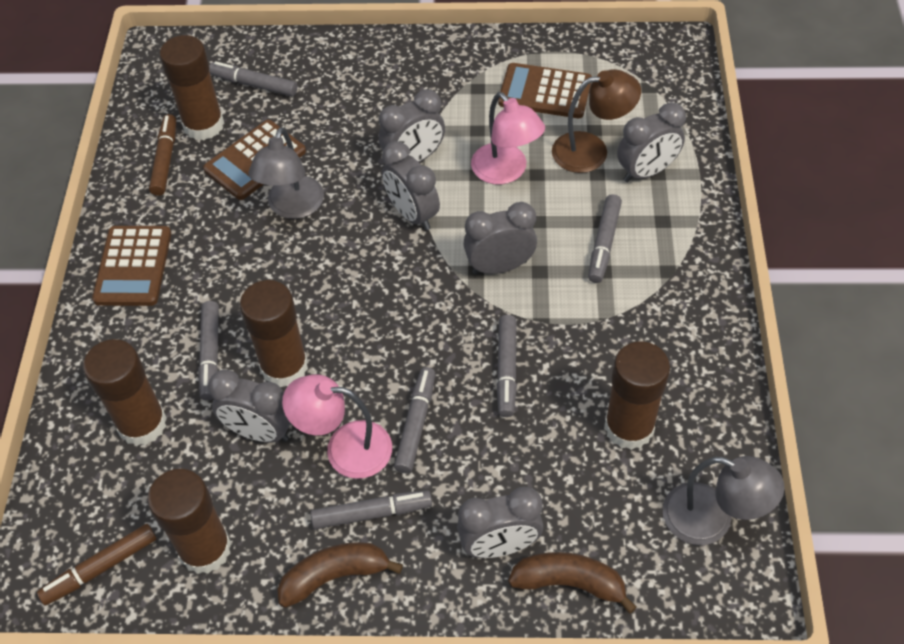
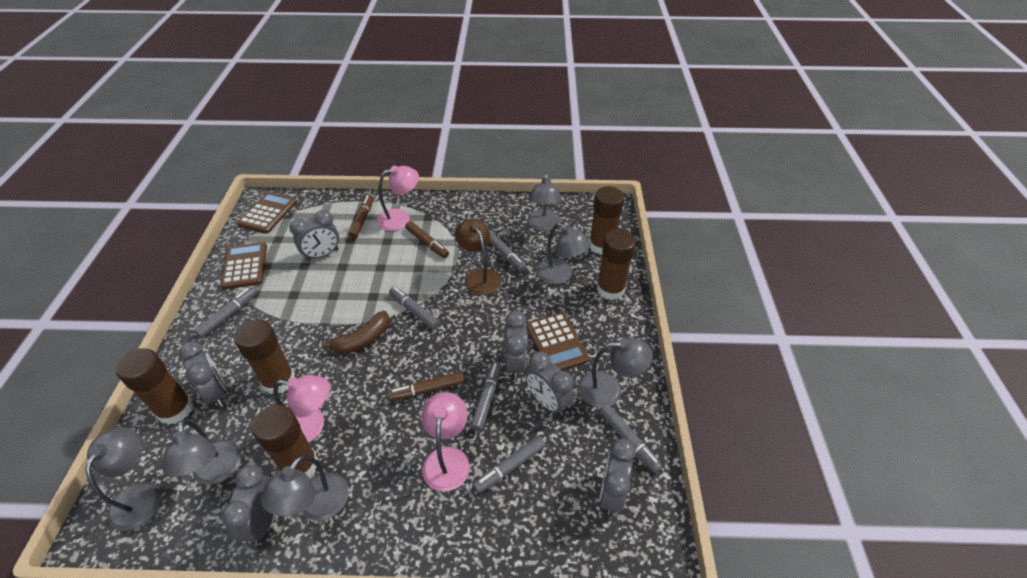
brown banana: [277,542,403,608] [508,552,637,614] = 2 -> [322,311,390,354] = 1
brown marker: [37,524,157,605] [149,114,176,196] = 2 -> [348,195,374,239] [387,371,464,401] [405,221,449,258] = 3
grey lamp: [249,127,324,219] [663,456,785,545] = 2 -> [85,427,161,531] [162,420,242,485] [261,455,348,520] [528,172,562,231] [536,223,591,284] [578,337,653,408] = 6
pink lamp: [282,374,392,479] [471,92,545,185] = 2 -> [273,375,330,442] [377,165,419,231] [421,392,470,492] = 3

